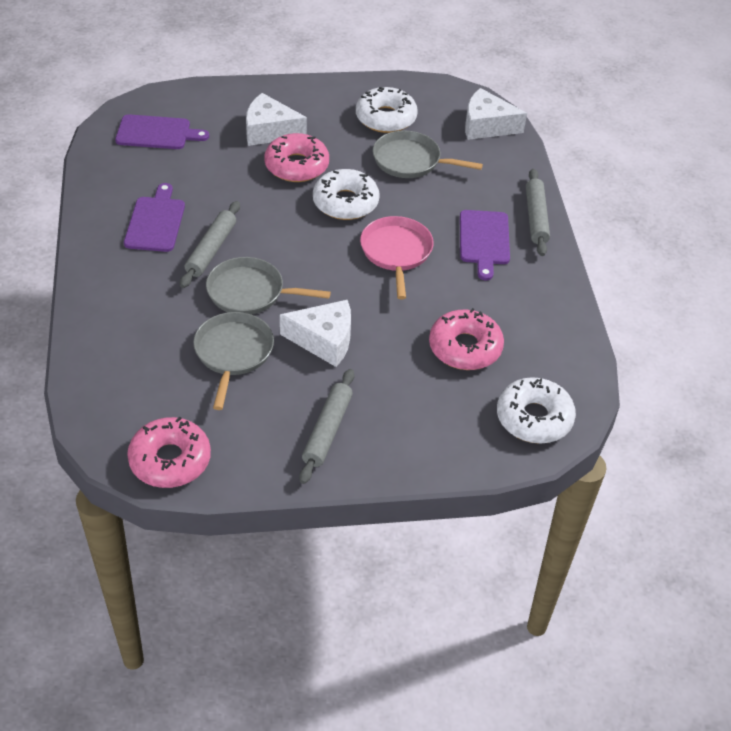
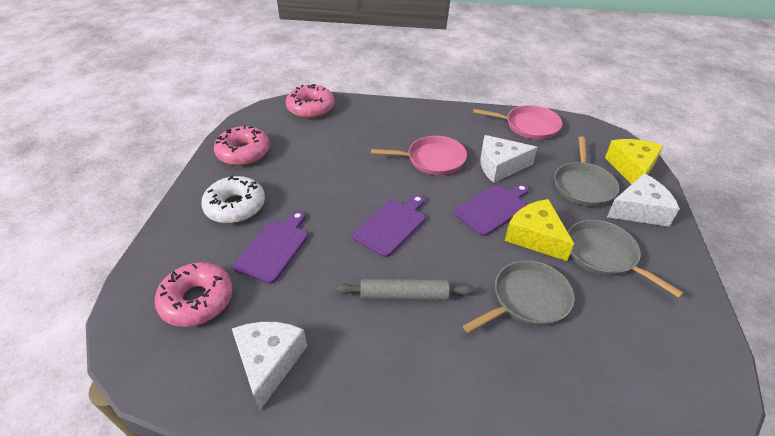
grey rolling pin: [180,201,240,288] [299,369,355,484] [526,169,550,256] = 3 -> [336,279,474,300] = 1
pink pan: [360,216,434,299] = 1 -> [371,136,467,175] [473,105,562,140] = 2
white donut: [313,169,380,220] [356,87,418,133] [497,377,576,444] = 3 -> [201,175,265,223] = 1
yellow cheese: none = 0 -> [505,199,574,261] [605,139,664,184] = 2

